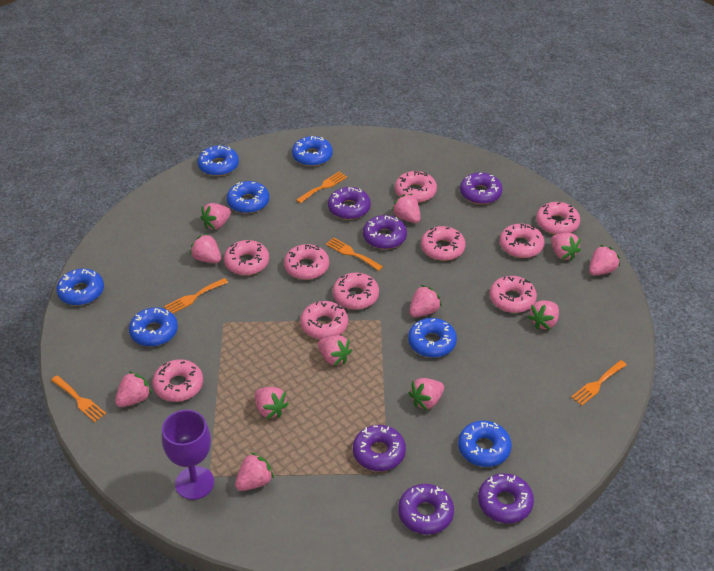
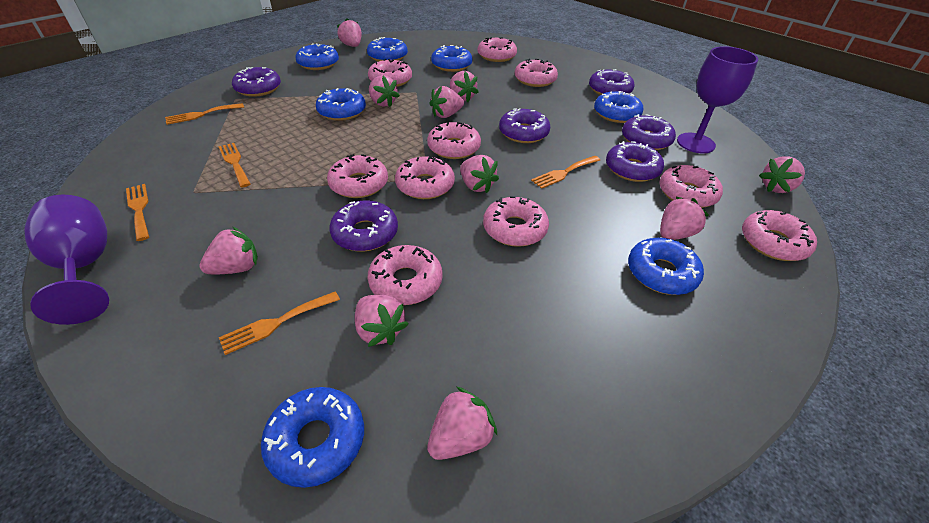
pink strawberry: [115,371,152,407] [190,233,221,263] [200,203,231,230] [235,452,274,491] [255,387,289,419] [318,335,352,366] [391,194,420,223] [409,378,444,410] [410,285,442,317] [528,301,559,330] [551,233,581,261] [589,245,620,276] = 12 -> [199,226,258,274] [337,18,362,47] [355,295,408,347] [369,75,400,107] [427,387,497,460] [429,86,464,118] [450,71,478,102] [460,155,499,193] [660,197,709,240] [759,156,805,193] = 10
purple goblet: [162,410,214,500] = 1 -> [25,195,109,325] [677,46,758,153] = 2

